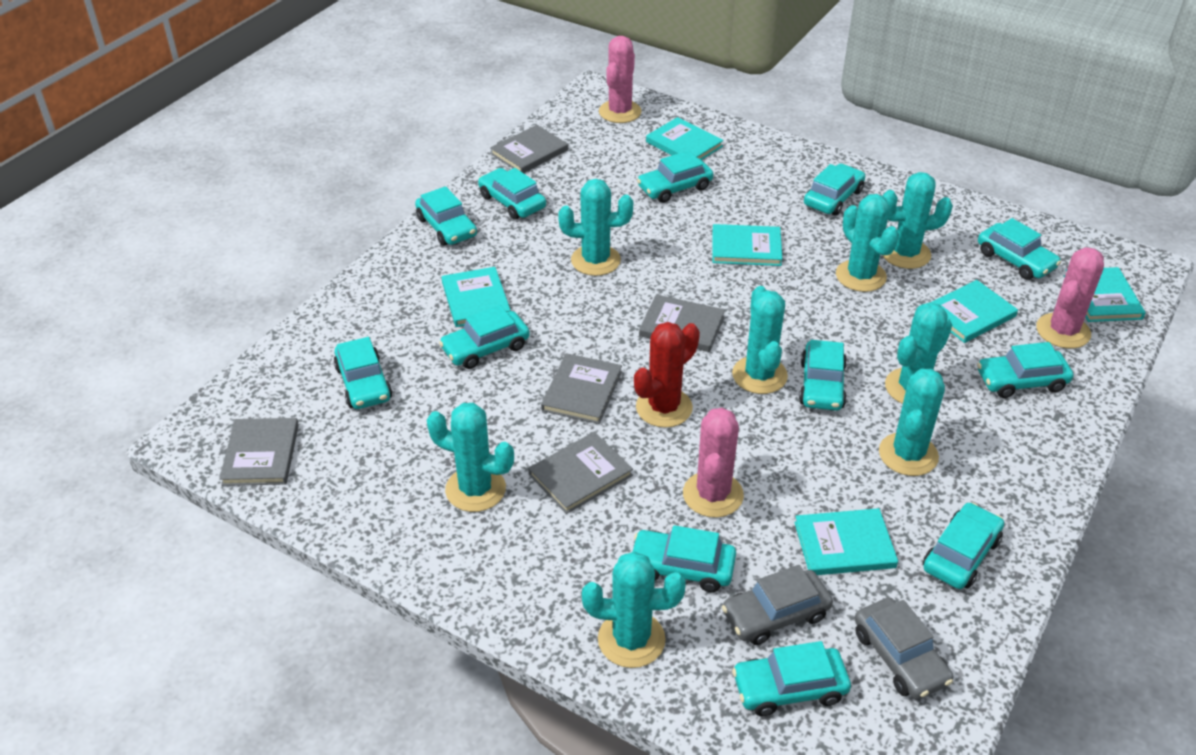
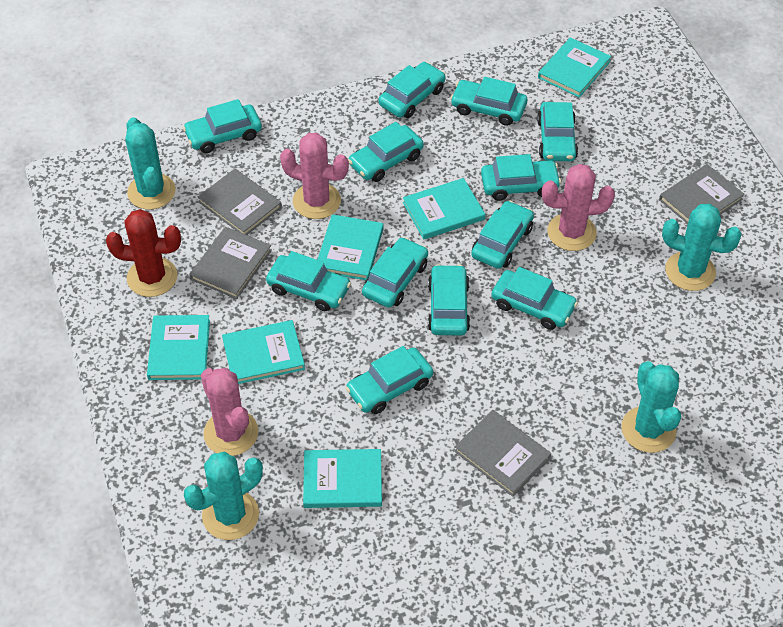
grey book: [219,418,299,486] [490,125,568,173] [528,432,633,514] [541,353,622,424] [639,294,725,352] = 5 -> [189,227,272,299] [198,169,282,235] [454,410,551,497] [659,164,744,224] = 4
grey car: [722,565,833,645] [854,598,953,700] = 2 -> none = 0
turquoise cactus: [427,403,514,512] [558,179,633,276] [582,551,686,668] [732,286,788,394] [836,194,899,292] [879,368,945,476] [882,172,953,269] [885,302,952,404] = 8 -> [125,118,176,209] [184,452,263,540] [621,361,681,453] [662,204,742,291] = 4

